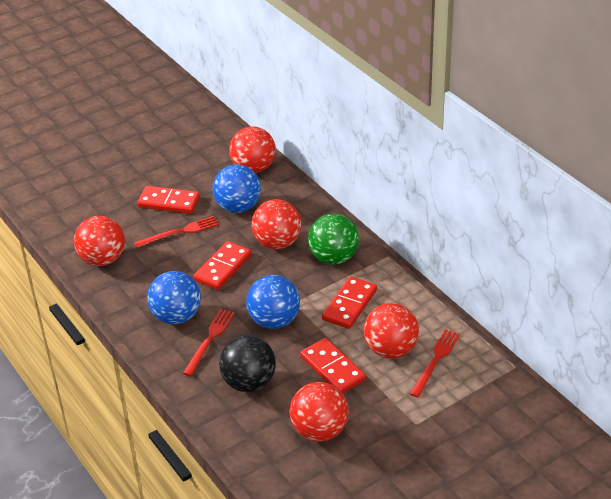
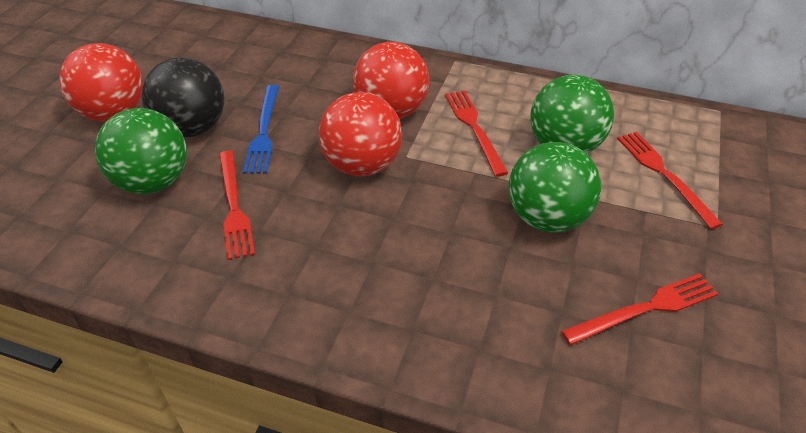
blue ball: [147,271,201,324] [213,164,261,213] [246,275,300,329] = 3 -> none = 0
blue fork: none = 0 -> [243,85,279,173] = 1
green ball: [308,214,359,265] = 1 -> [95,108,187,194] [508,142,601,233] [530,75,614,153] = 3
red ball: [74,216,125,266] [229,126,276,173] [251,199,302,249] [290,382,349,442] [364,303,419,359] = 5 -> [59,43,143,121] [319,92,402,176] [353,42,429,119] = 3
red domino: [137,186,200,214] [193,241,252,290] [300,338,366,394] [322,276,377,329] = 4 -> none = 0
red fork: [134,216,219,248] [183,309,235,376] [410,329,460,397] = 3 -> [219,151,255,260] [445,90,508,177] [561,273,718,345] [617,132,723,229] = 4

